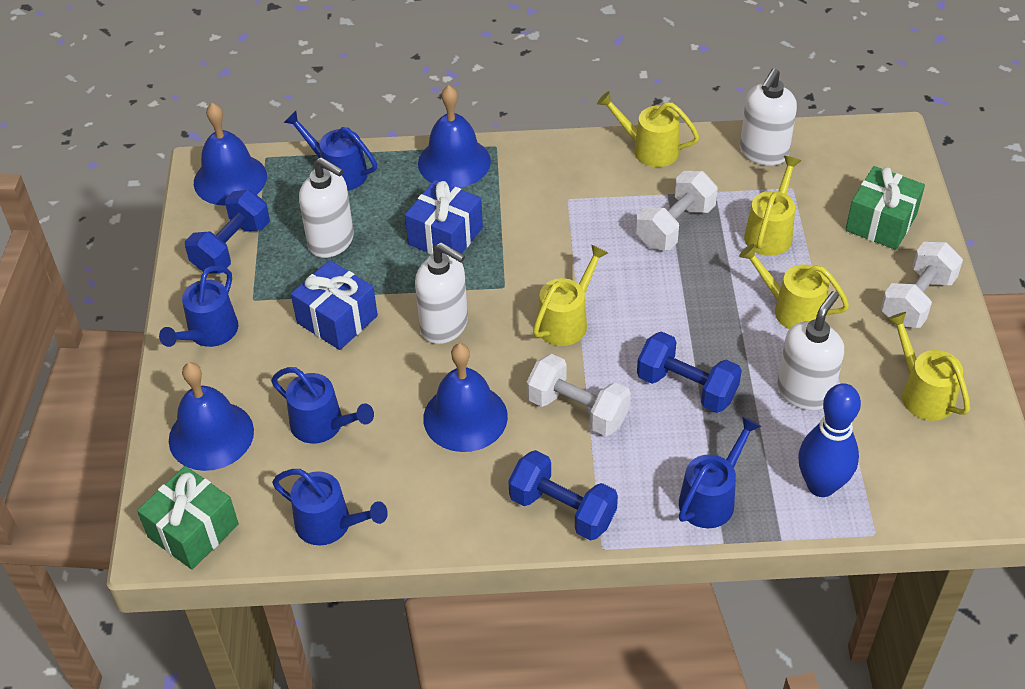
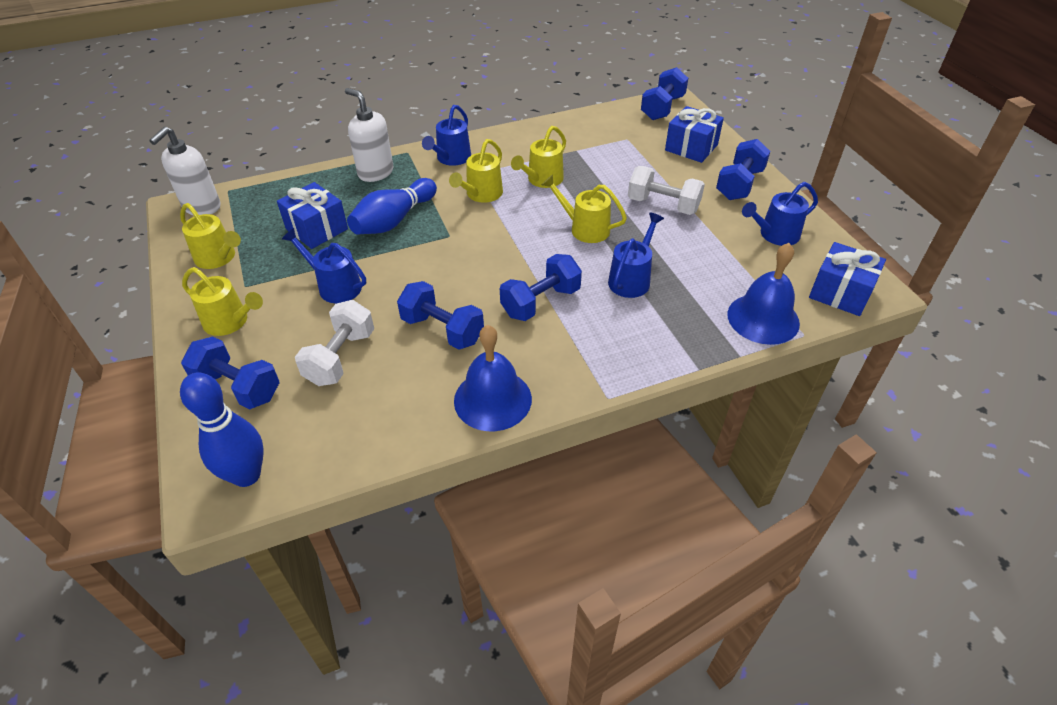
blue bell: [169,362,254,471] [194,103,267,206] [418,85,491,188] [423,343,508,452] = 4 -> [454,325,532,431] [727,243,800,345] = 2
blue bowling pin: [799,383,861,497] = 1 -> [180,372,264,487] [347,178,437,235] = 2
blue dumbbell: [185,190,270,274] [508,450,618,541] [637,331,742,413] = 3 -> [181,337,280,409] [397,281,484,349] [500,254,582,321] [641,67,688,120] [716,139,770,200] = 5
blue gift: [291,260,378,350] [405,180,483,254] = 2 -> [277,182,348,249] [665,106,724,163] [809,242,886,316] = 3
blue watering can: [159,266,238,347] [271,367,374,444] [272,469,388,545] [284,111,377,191] [679,416,761,528] = 5 -> [282,228,366,303] [422,105,471,166] [608,213,664,298] [742,182,818,246] = 4
green gift: [137,466,239,570] [845,166,925,250] = 2 -> none = 0
white dumbbell: [527,354,631,436] [636,171,718,250] [881,242,963,328] = 3 -> [295,300,374,386] [628,166,705,215] = 2
white soap dispenser: [299,157,354,258] [415,242,468,344] [740,68,797,166] [777,291,844,410] = 4 -> [149,127,221,215] [345,88,394,182] = 2

